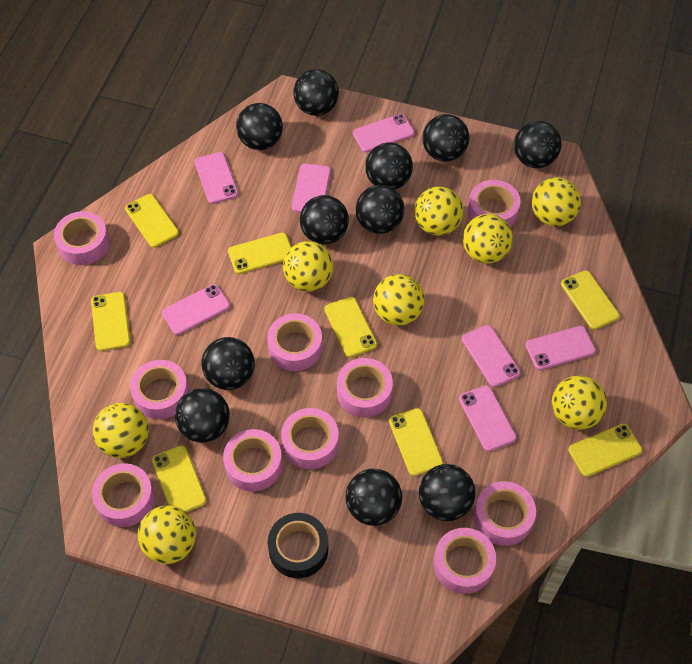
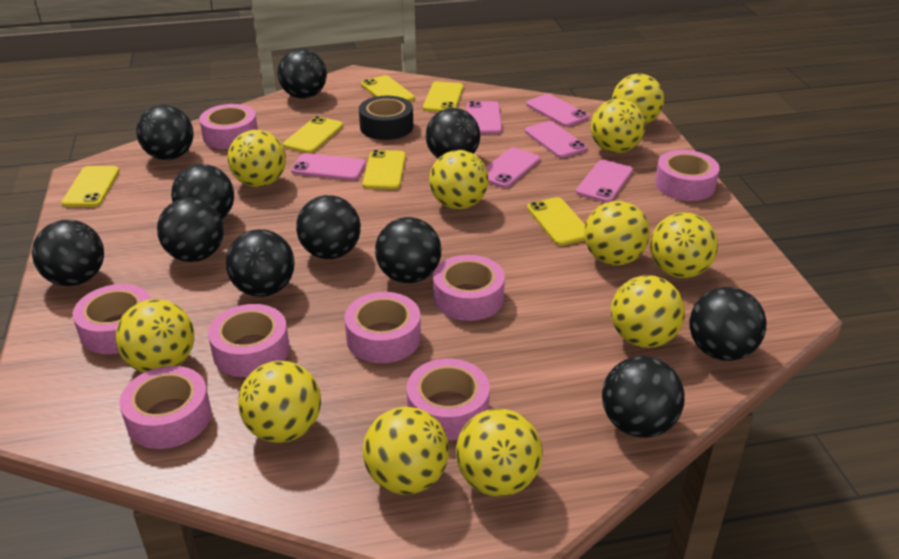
pink phone: [162,284,230,335] [194,152,238,204] [292,164,331,213] [353,114,415,152] [459,385,517,452] [462,325,521,387] [525,326,596,370] = 7 -> [291,153,366,180] [467,101,502,134] [486,147,540,188] [525,121,587,158] [526,94,589,127] [576,160,633,203] = 6
pink tape: [54,211,110,265] [92,463,155,527] [130,360,189,419] [223,429,282,492] [267,313,322,371] [281,408,339,469] [337,358,393,417] [434,528,496,594] [468,180,521,227] [474,481,536,546] = 10 -> [73,284,150,354] [119,366,211,449] [199,104,258,149] [208,304,290,377] [344,292,421,363] [407,359,490,440] [433,255,505,321] [655,150,720,201] = 8
yellow ball: [93,403,149,458] [138,505,196,564] [283,241,333,291] [373,274,424,326] [414,186,463,236] [463,214,513,263] [532,177,581,226] [552,376,607,430] = 8 -> [116,299,194,373] [227,130,286,187] [238,361,321,443] [363,407,449,495] [429,150,489,210] [456,409,542,497] [584,201,650,265] [591,99,645,153] [611,275,685,348] [612,74,664,125] [650,212,718,278] = 11
yellow phone: [91,292,130,351] [125,194,179,248] [152,445,207,512] [228,233,291,274] [324,297,377,357] [389,408,443,476] [561,270,620,330] [568,424,642,477] = 8 -> [62,166,120,207] [283,116,343,153] [361,75,415,101] [363,150,406,189] [423,81,463,112] [527,197,585,246] = 6

